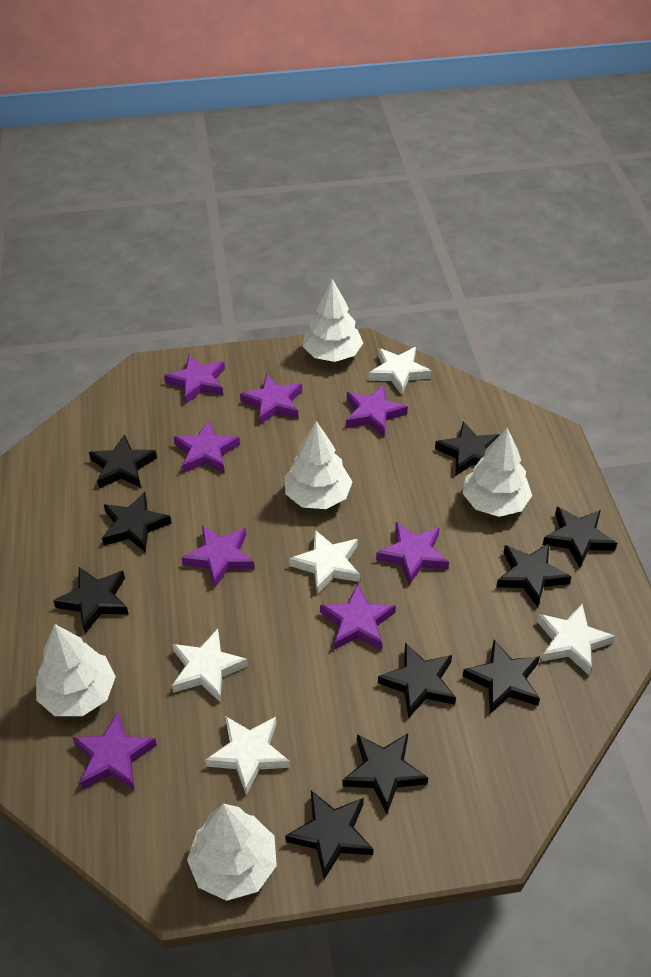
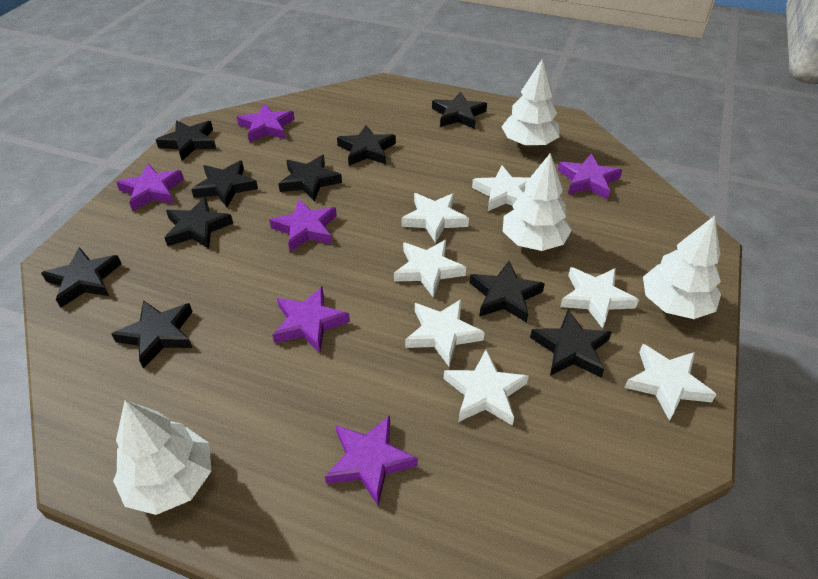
purple star: [72,712,157,790] [164,355,225,404] [173,420,240,473] [181,526,255,588] [240,374,302,425] [320,584,396,650] [346,385,408,436] [376,522,449,585] = 8 -> [116,164,184,211] [237,103,295,143] [269,199,337,252] [272,287,350,353] [325,415,418,506] [558,153,622,199] = 6
white star: [172,629,248,702] [205,716,290,795] [289,530,360,594] [369,347,431,395] [537,604,615,675] = 5 -> [394,240,466,298] [401,193,469,243] [405,299,485,366] [444,350,529,426] [472,165,530,211] [560,267,639,329] [624,344,717,421] = 7
white tree: [36,624,116,716] [187,804,277,901] [285,421,352,509] [303,279,363,362] [462,428,532,517] = 5 -> [113,400,211,515] [502,59,559,147] [503,153,572,251] [643,216,721,319] = 4

